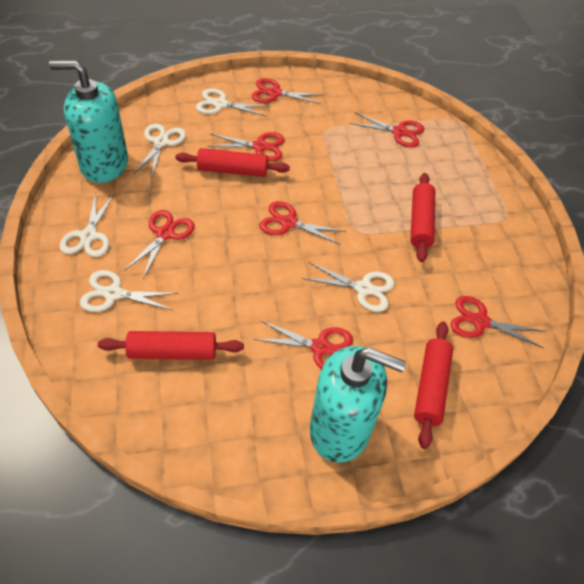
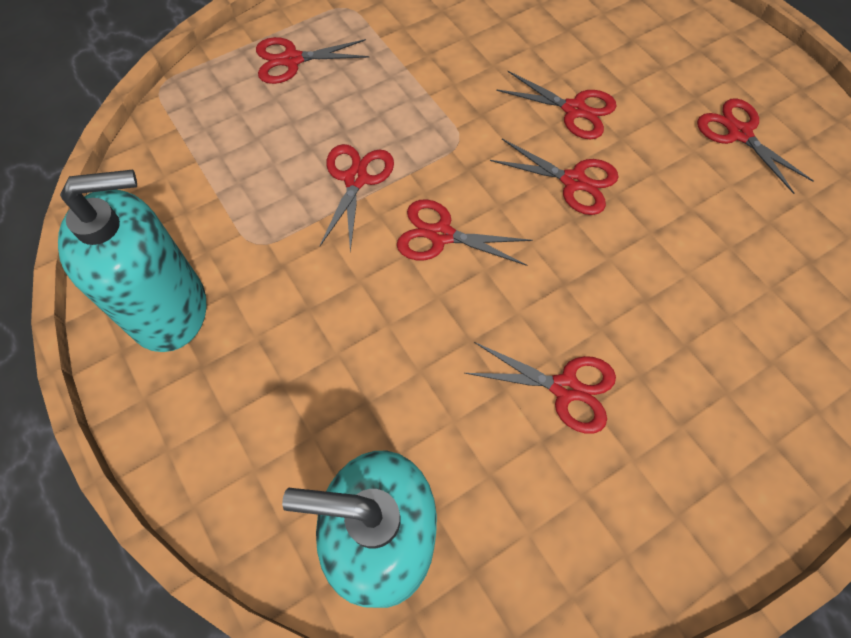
red rolling pin: [98,331,244,360] [175,148,290,177] [410,173,435,262] [414,322,453,449] = 4 -> none = 0
white scissors: [60,192,115,257] [80,270,179,312] [134,124,186,177] [196,88,270,117] [302,262,395,312] = 5 -> none = 0

